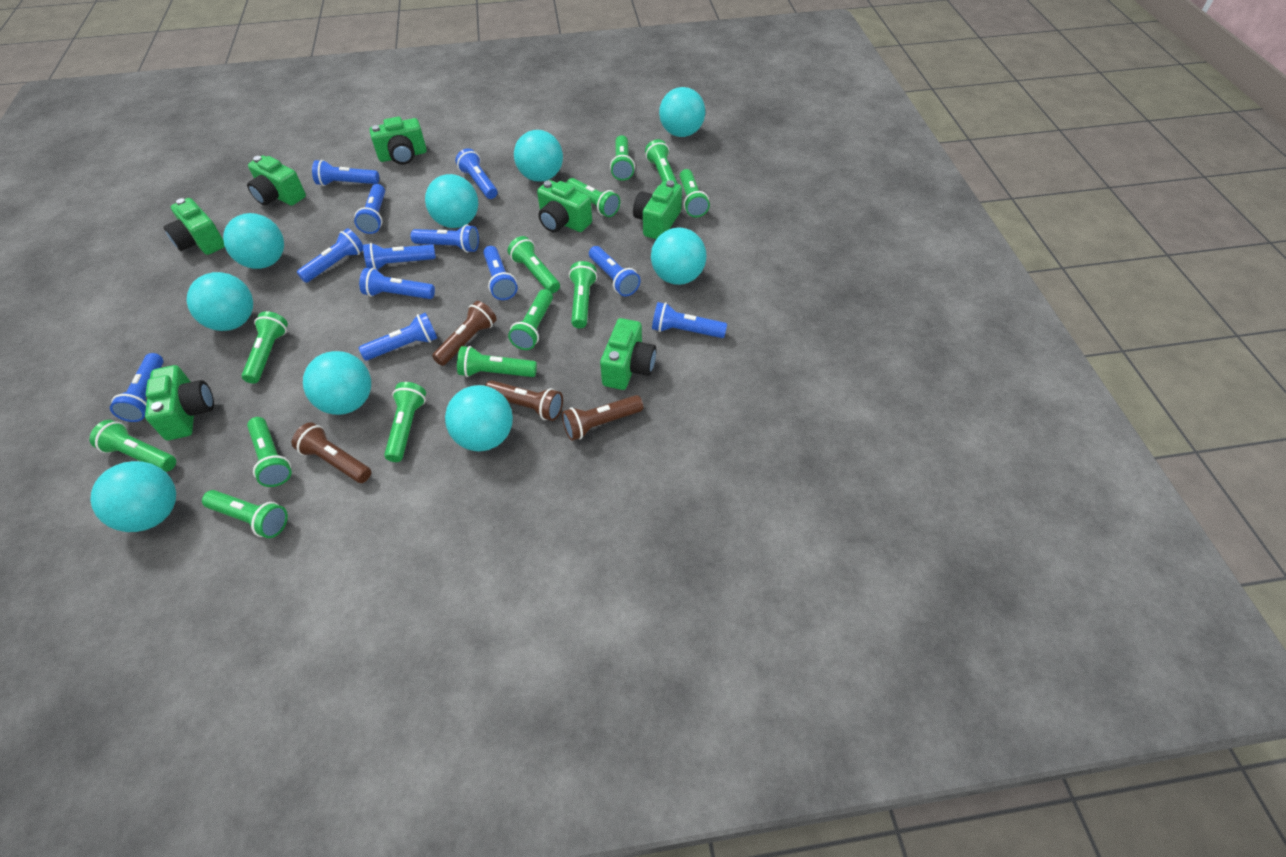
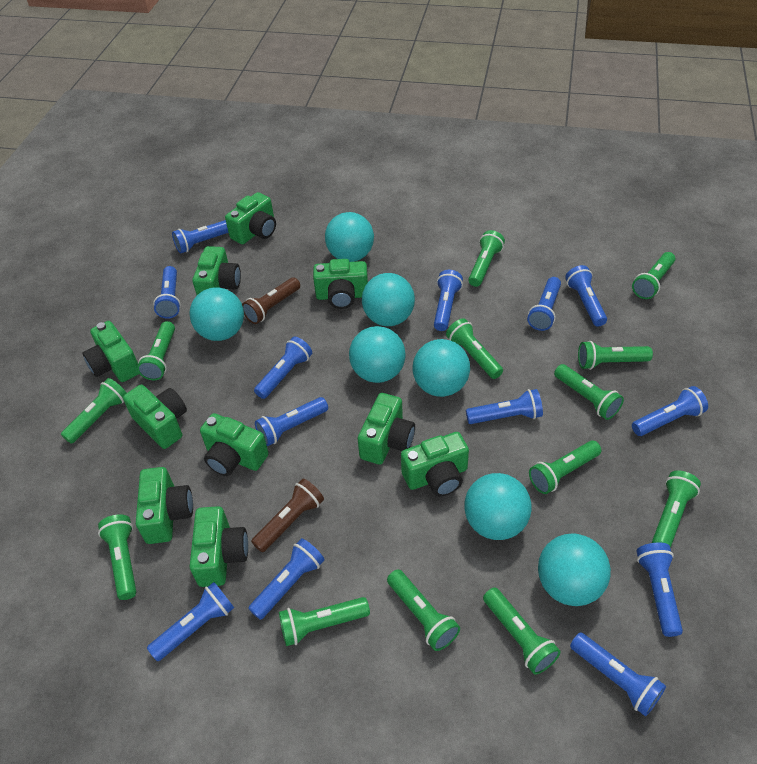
blue flashlight: [110,353,164,422] [297,228,363,283] [312,160,379,186] [354,184,385,234] [359,268,435,299] [359,313,437,361] [363,243,436,270] [411,225,479,253] [455,148,498,199] [483,246,518,300] [589,246,641,296] [652,302,727,338] = 12 -> [147,582,234,661] [153,266,181,319] [172,220,229,254] [248,538,324,620] [254,336,312,399] [255,397,328,446] [434,270,463,331] [466,389,543,424] [527,277,561,331] [565,265,607,326] [570,632,666,716] [632,386,708,436] [637,543,683,637] = 13
brown flashlight: [292,422,371,483] [432,301,496,366] [485,380,563,421] [562,395,643,441] = 4 -> [242,277,300,324] [251,479,324,552] = 2
green camera: [145,365,214,440] [164,198,225,255] [247,155,306,206] [369,116,427,165] [537,180,592,232] [600,318,656,390] [633,180,682,239] = 7 -> [82,321,139,382] [123,385,187,449] [136,467,193,544] [190,506,248,587] [193,246,241,295] [200,413,269,476] [225,192,276,244] [313,259,368,309] [358,393,415,465] [401,432,469,497] = 10
turquoise ball: [90,461,176,532] [187,272,253,331] [223,213,284,269] [303,351,371,415] [425,174,478,228] [445,385,513,451] [514,130,563,182] [651,228,706,285] [659,87,705,137] = 9 -> [190,287,244,341] [325,212,374,262] [349,326,406,383] [362,273,415,326] [413,339,470,397] [464,473,532,540] [538,534,611,606] = 7

